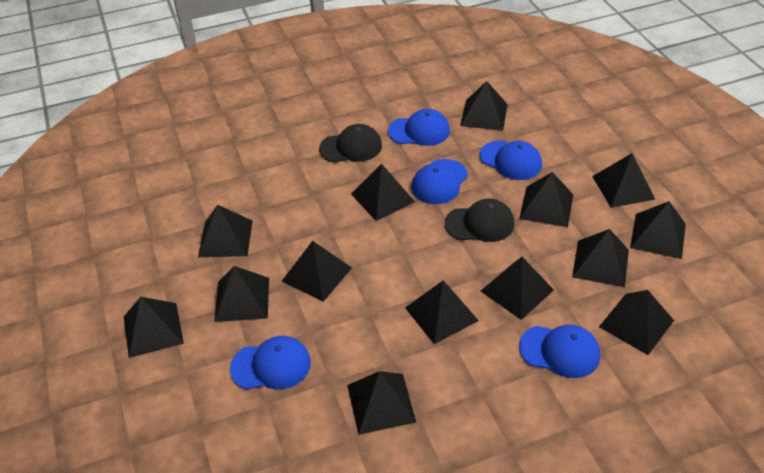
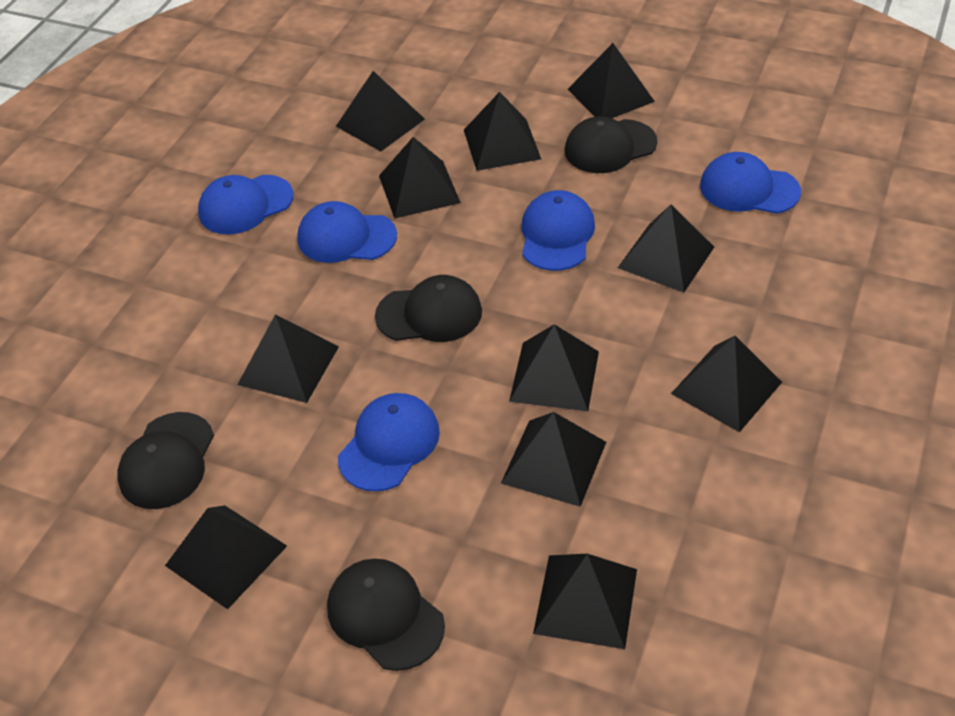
black cap: [319,124,382,163] [445,199,514,242] = 2 -> [117,412,214,509] [327,558,445,671] [375,275,482,342] [565,116,657,173] = 4
black pyramid: [124,297,184,358] [198,205,253,257] [214,266,269,322] [282,241,352,302] [347,371,417,435] [351,164,415,221] [405,281,479,344] [460,81,508,131] [481,257,554,320] [519,172,573,227] [572,229,629,287] [592,153,655,208] [599,290,674,355] [630,201,686,259] = 14 -> [165,506,287,609] [237,314,339,403] [336,71,425,151] [379,137,461,219] [464,92,541,171] [501,412,606,507] [509,324,599,411] [533,554,637,649] [568,43,655,118] [618,205,714,293] [671,336,782,432] = 11

